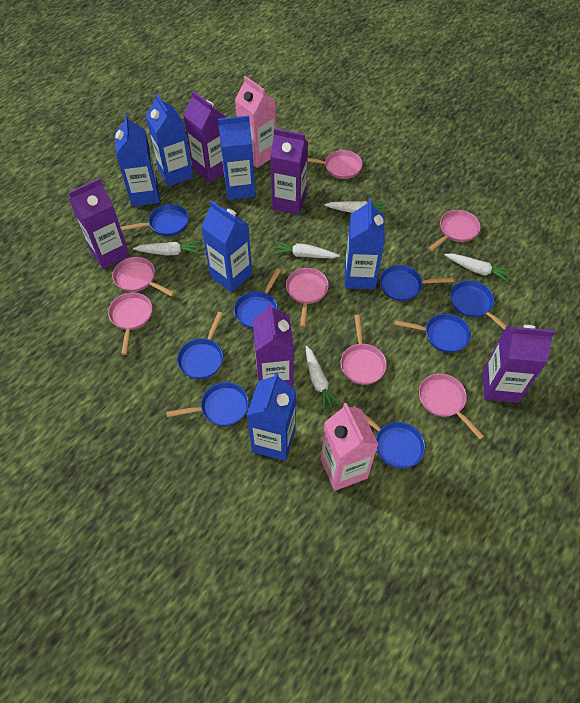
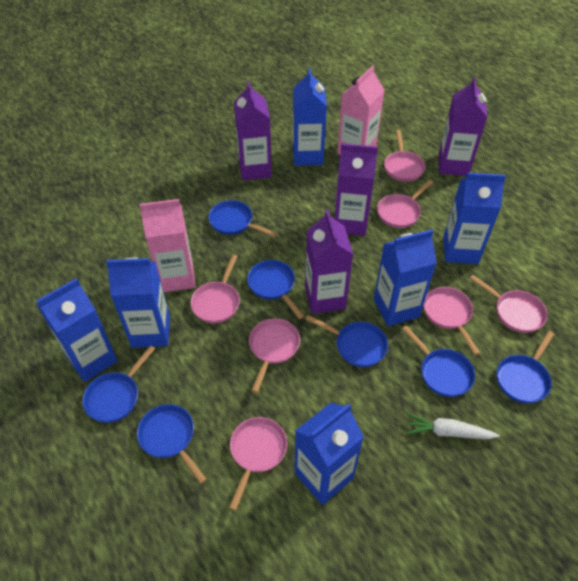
blue pan: [120,204,189,236] [166,382,249,426] [177,312,223,379] [234,268,281,329] [353,406,425,469] [380,265,454,301] [394,314,471,353] [450,280,508,330] = 8 -> [83,345,155,423] [137,404,207,484] [208,200,277,237] [247,260,304,319] [305,315,388,367] [402,326,475,397] [497,331,554,404] = 7
purple carton: [69,178,130,269] [183,91,225,183] [253,303,294,387] [270,128,308,215] [483,325,555,403] = 5 -> [234,81,272,181] [305,209,353,314] [335,143,378,236] [438,77,487,176] = 4
white carrot: [133,241,200,255] [272,241,340,258] [306,346,341,412] [324,201,389,214] [445,253,513,283] = 5 -> [406,413,500,439] = 1

